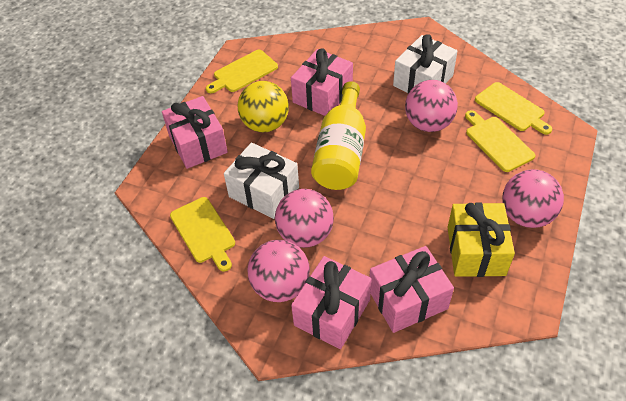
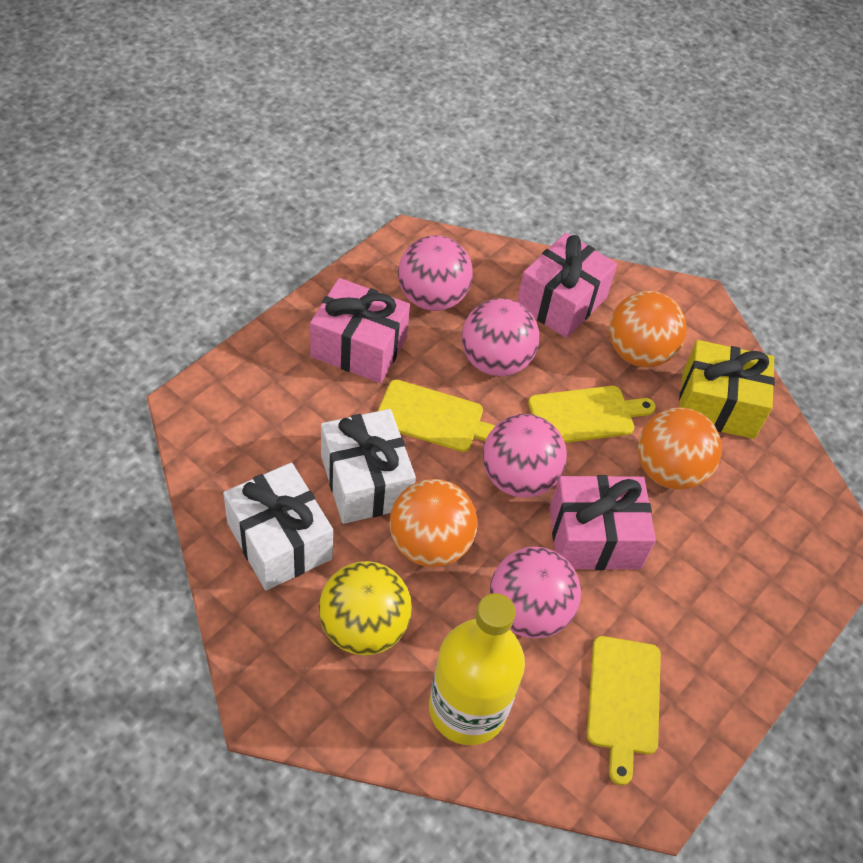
orange ball: none = 0 -> [389,479,478,567] [609,291,687,367] [638,407,722,490] = 3
pink gift: [162,96,228,169] [291,48,353,116] [291,256,372,349] [370,246,454,333] = 4 -> [310,278,410,383] [517,233,617,338] [550,475,656,570] = 3
yellow cutting board: [170,197,235,272] [206,50,278,93] [465,110,536,172] [475,82,552,135] = 4 -> [378,380,495,452] [528,386,656,443] [587,636,661,785] = 3

